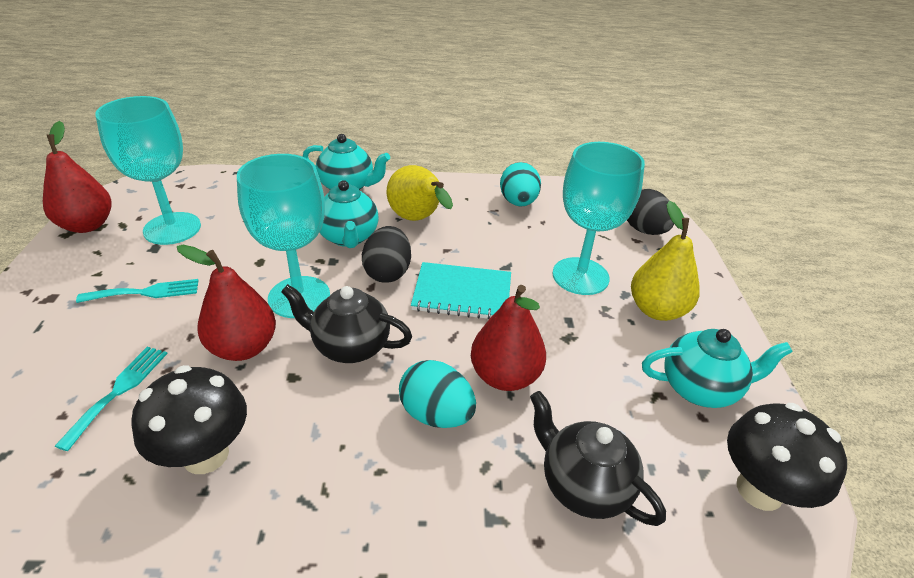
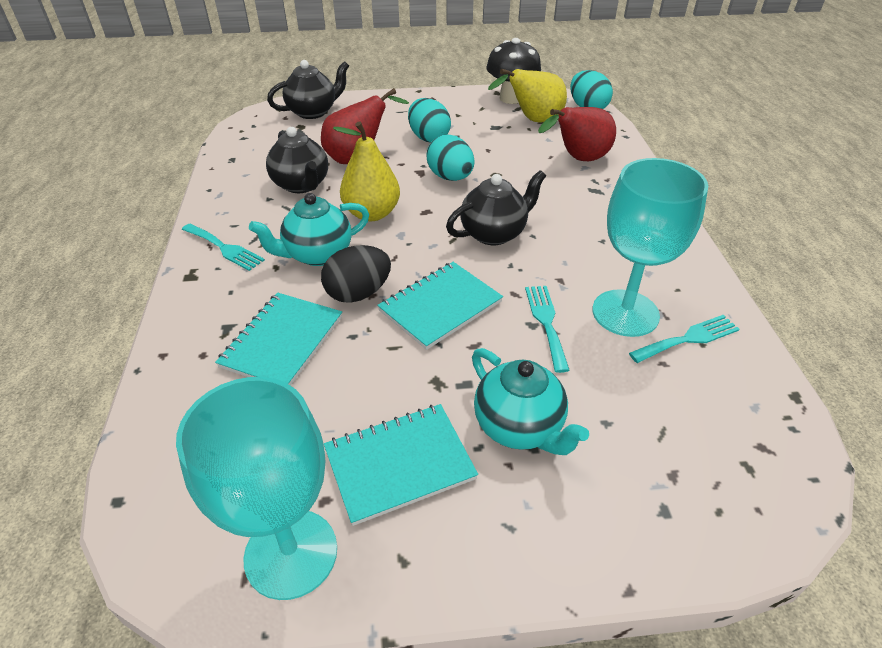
black egg: [362,226,411,283] [627,189,674,235] = 2 -> [321,245,391,303] = 1
black mushroom: [131,365,247,474] [727,403,847,511] = 2 -> [487,38,541,104] = 1
black teapot: [281,284,412,363] [530,391,666,526] = 2 -> [266,127,328,193] [267,60,349,119] [446,170,546,245] = 3
red pear: [43,121,112,233] [177,245,276,361] [471,285,546,391] = 3 -> [321,88,409,164] [538,107,616,161] = 2
turquoise egg: [399,360,476,428] [500,162,541,207] = 2 -> [408,98,451,142] [426,134,474,181] [570,70,613,109] = 3
turquoise fork: [55,347,168,451] [76,279,199,303] = 2 -> [182,224,265,271] [525,286,570,373] [629,315,740,363] = 3
turquoise goblet: [95,96,201,245] [237,154,330,318] [552,142,645,295] = 3 -> [176,377,337,600] [592,158,708,337] = 2
turquoise notebook: [411,262,511,320] = 1 -> [215,292,342,386] [324,404,478,526] [377,262,503,350] = 3
turquoise teapot: [303,134,390,190] [319,180,378,248] [642,329,793,408] = 3 -> [249,193,369,266] [472,348,589,455] = 2

